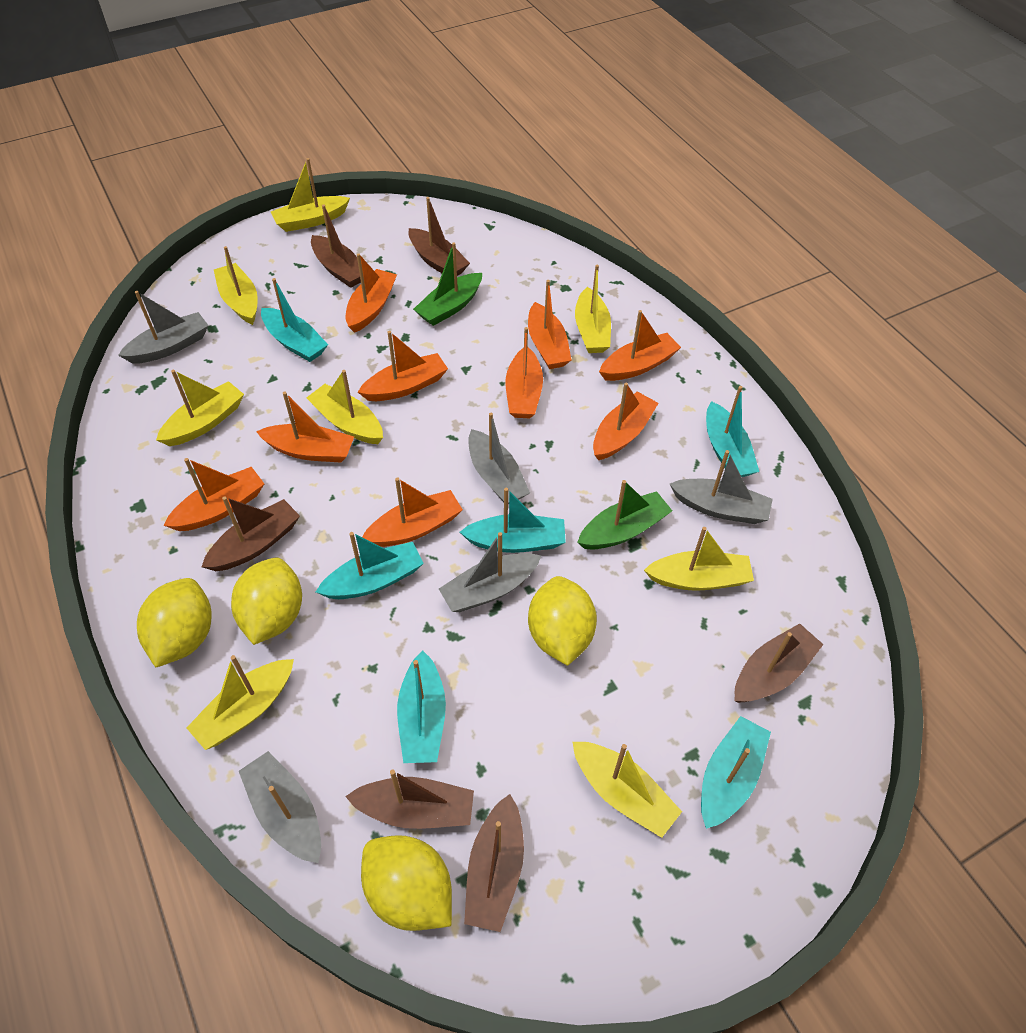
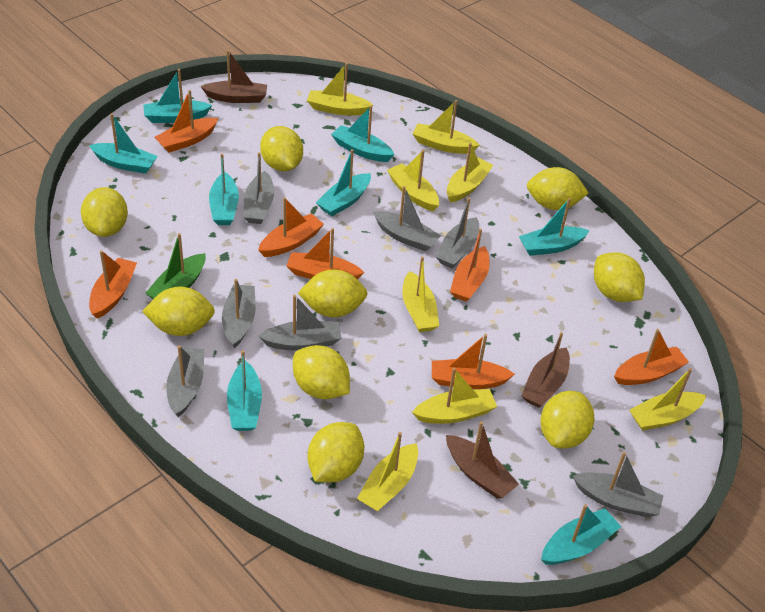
brown boat: [202,496,300,571] [311,204,361,288] [345,770,474,829] [408,197,470,276] [464,794,524,932] [734,623,824,703] = 6 -> [201,50,267,103] [446,421,519,499] [521,332,570,408] = 3
green boat: [413,242,482,326] [577,480,672,550] = 2 -> [145,233,206,299] = 1
grey boat: [118,291,209,364] [239,751,321,863] [439,532,541,612] [468,413,530,504] [670,450,773,524] = 5 -> [166,345,205,417] [222,279,256,348] [244,152,274,224] [258,295,342,351] [373,186,441,252] [436,197,479,268] [573,452,663,517] = 7
orange boat: [163,458,264,531] [256,392,354,463] [346,253,397,333] [358,331,448,401] [362,477,463,547] [506,327,543,418] [528,280,571,369] [593,383,658,460] [599,310,681,381] = 9 -> [89,250,137,319] [154,90,218,152] [258,197,324,257] [287,228,364,280] [432,334,515,389] [450,229,489,302] [614,329,689,385] = 7
turquoise boat: [261,278,328,362] [316,532,424,599] [397,650,446,763] [460,488,566,553] [701,716,771,829] [706,386,759,477] = 6 -> [89,113,158,174] [143,69,212,123] [209,153,239,225] [227,350,262,431] [316,149,371,216] [331,105,395,162] [519,198,590,256] [541,504,621,565] = 8
yellow lemon: [137,578,211,668] [231,558,302,645] [361,835,452,931] [528,576,597,666] = 4 -> [81,187,128,237] [142,287,215,336] [260,126,303,171] [293,345,350,399] [298,269,368,317] [307,422,364,482] [527,167,589,210] [540,391,594,449] [594,252,645,302] = 9

